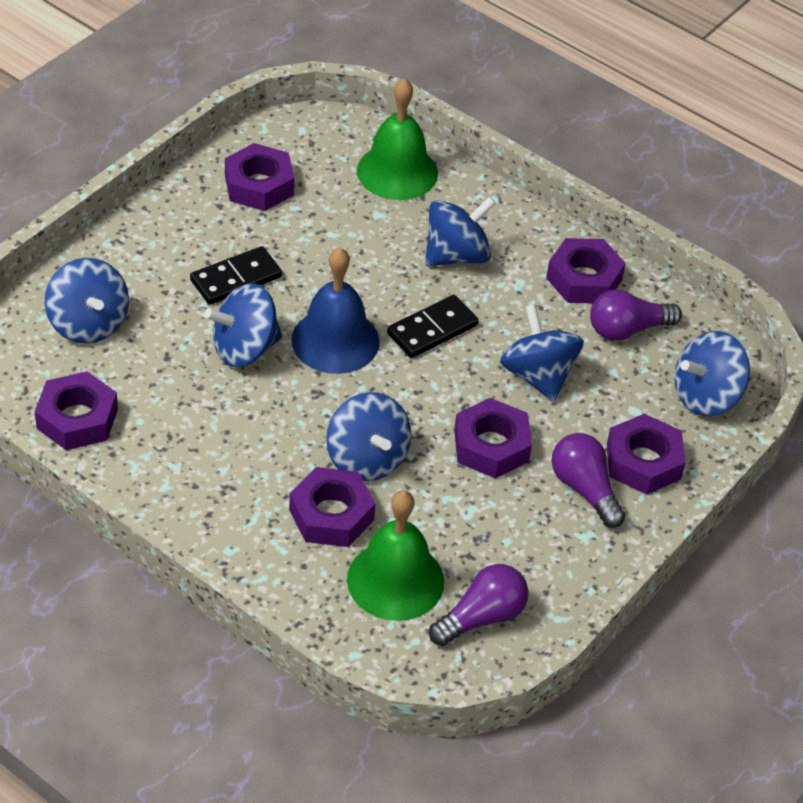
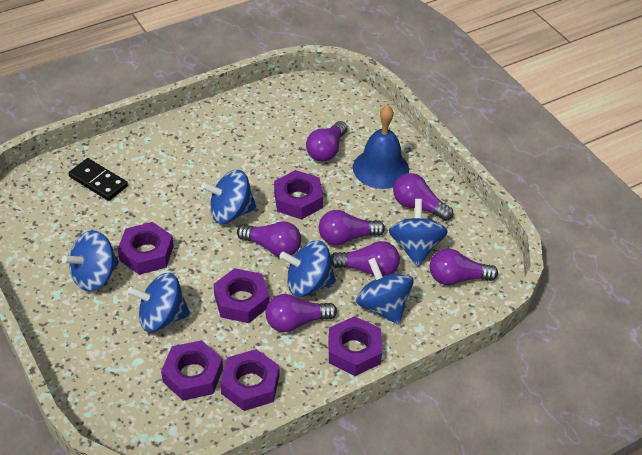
black domino: [190,246,282,305] [387,295,479,358] = 2 -> [68,158,128,201] = 1
green bell: [347,490,444,621] [357,78,438,200] = 2 -> none = 0
purple light bulb: [429,564,528,646] [552,433,626,528] [590,290,682,341] = 3 -> [237,221,301,257] [266,294,337,332] [306,121,347,162] [319,210,385,245] [330,241,400,276] [393,173,454,221] [430,248,498,285] = 7

